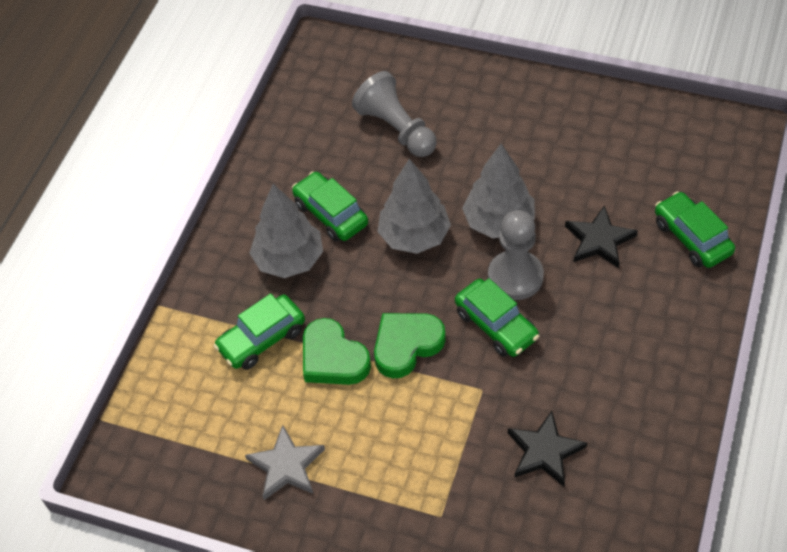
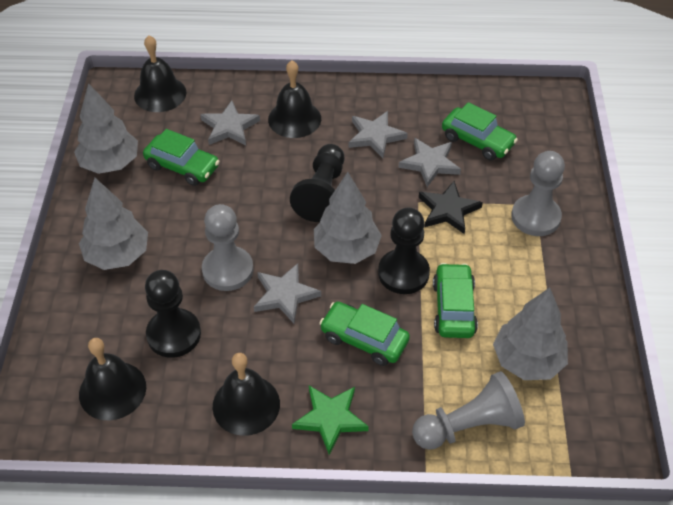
black bell: none = 0 -> [79,338,146,420] [134,35,187,112] [213,353,280,436] [268,61,321,138] = 4
black pawn: none = 0 -> [145,270,201,358] [290,144,345,222] [378,207,430,294] = 3
black star: [508,411,587,486] [565,205,638,268] = 2 -> [419,181,483,234] = 1
green heart: [303,318,371,385] [374,313,446,378] = 2 -> none = 0
green star: none = 0 -> [292,386,369,455] = 1
grey pawn: [352,71,437,157] [488,210,544,300] = 2 -> [202,204,254,291] [412,371,525,450] [511,151,565,236] = 3
grey star: [245,425,325,500] = 1 -> [200,101,260,145] [254,263,321,323] [348,111,408,158] [398,138,461,187] = 4
grey tree: [250,184,323,278] [378,159,451,254] [462,144,535,238] = 3 -> [74,83,138,174] [79,178,148,270] [314,172,382,264] [493,288,568,380] = 4

